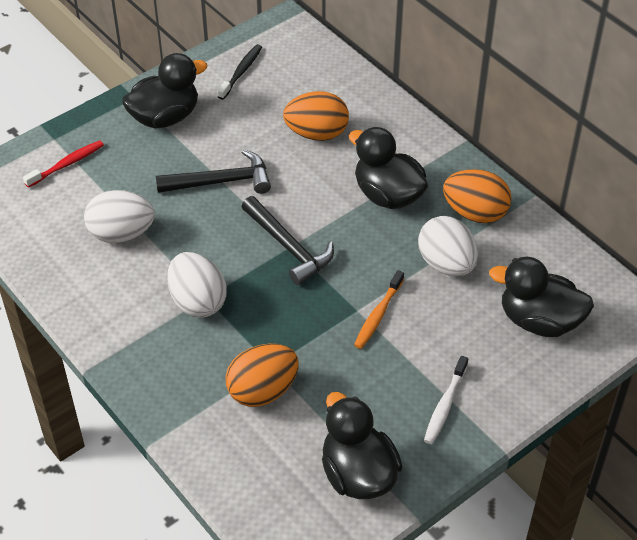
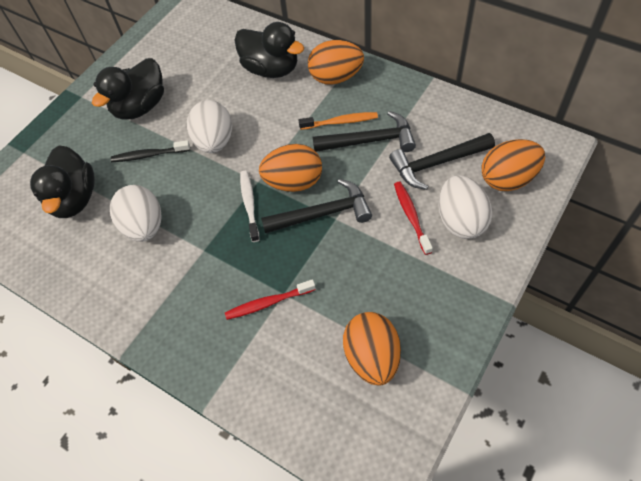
black duck: [122,53,208,129] [322,392,402,499] [349,127,428,209] [489,256,594,337] = 4 -> [30,145,95,218] [92,58,164,120] [234,22,304,78] = 3
black hammer: [156,149,271,194] [242,196,334,285] = 2 -> [261,179,372,234] [313,111,416,152] [389,133,495,190] = 3
orange egg: [226,344,299,407] [283,91,349,141] [443,169,512,223] = 3 -> [259,144,322,192] [308,40,364,85] [343,312,401,386] [481,139,545,191] = 4
red toothbrush: [23,140,104,188] = 1 -> [225,279,316,320] [394,182,433,255] = 2

